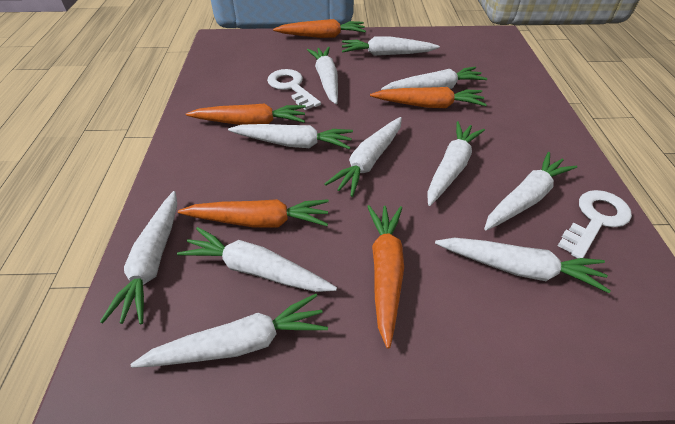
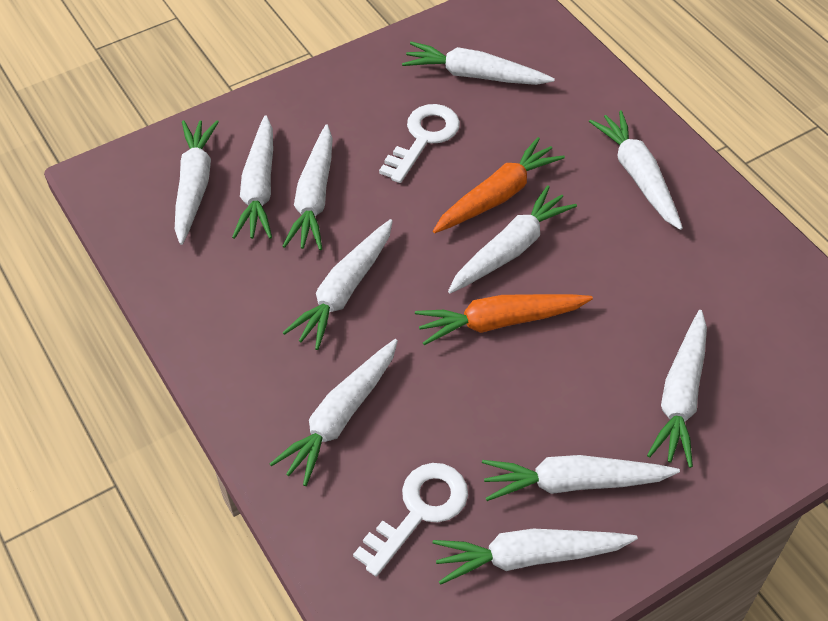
orange carrot: [178,199,329,228] [186,104,306,125] [273,19,366,38] [367,205,404,349] [370,87,487,108] = 5 -> [415,294,593,345] [433,137,565,233] = 2

